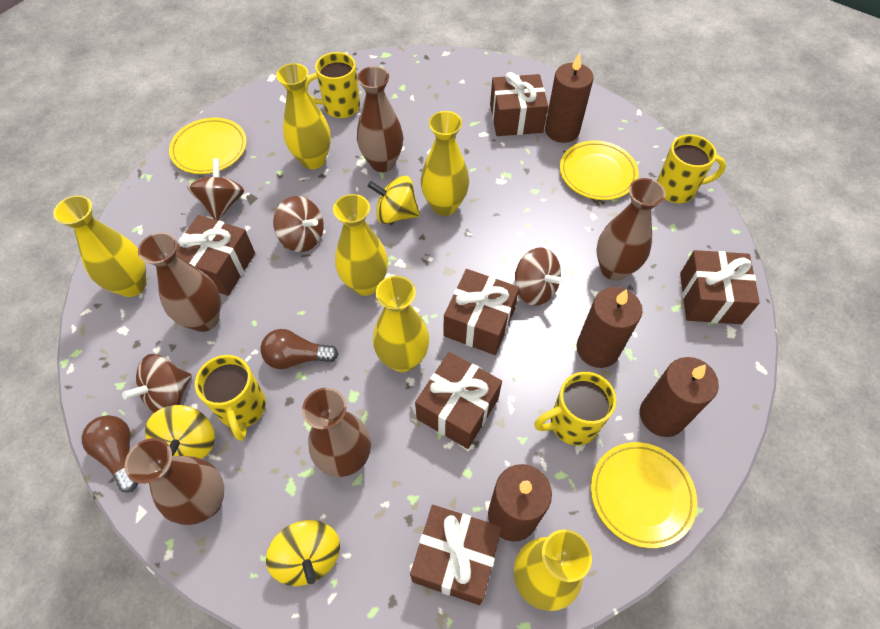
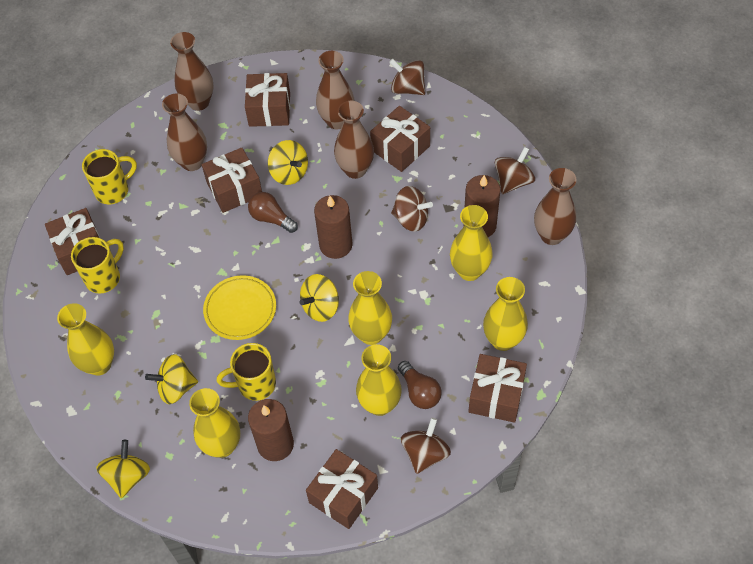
brown candle: [488,464,552,541] [545,53,594,143] [577,287,642,368] [640,357,719,437] = 4 -> [248,399,294,461] [314,195,352,259] [463,175,501,237] = 3
yellow mug: [195,355,266,441] [305,52,360,118] [534,372,617,445] [657,134,726,203] = 4 -> [71,237,124,294] [82,149,137,204] [217,343,276,401] = 3
yellow plate: [169,118,247,174] [560,141,639,200] [591,442,697,548] = 3 -> [203,275,276,340] = 1
yellow spinning top: [145,405,215,459] [266,520,340,586] [368,176,420,224] = 3 -> [96,440,150,498] [145,354,198,404] [268,140,308,185] [299,274,339,322] = 4

